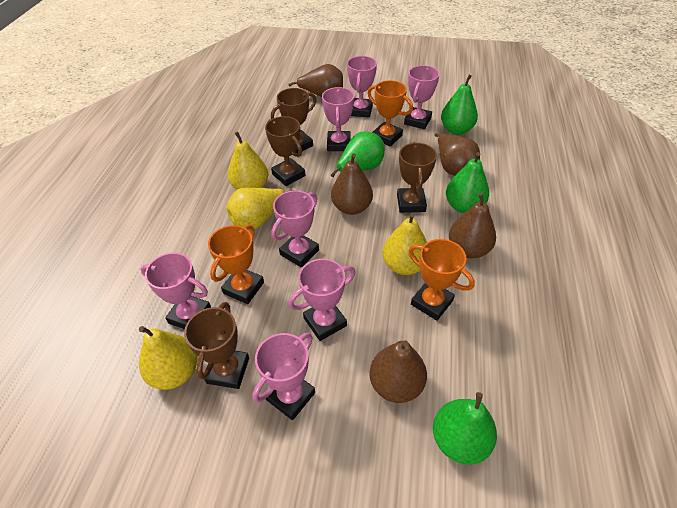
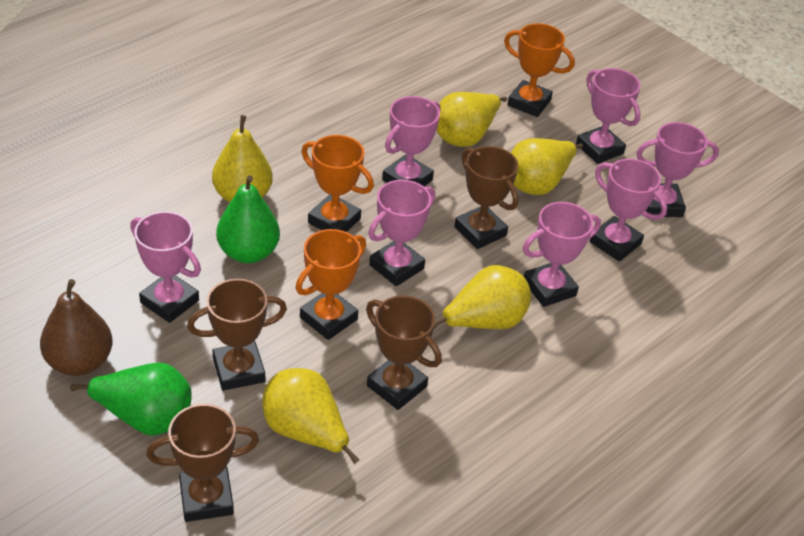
brown pear: [288,64,343,97] [331,153,373,215] [369,340,427,403] [435,133,480,176] [449,193,496,258] = 5 -> [40,279,113,376] = 1
green pear: [331,131,385,177] [433,392,497,465] [441,75,478,135] [446,152,489,213] = 4 -> [70,362,192,436] [216,175,280,263] = 2
yellow pear: [139,326,197,390] [226,187,293,230] [228,131,268,190] [383,213,427,275] = 4 -> [212,115,273,203] [262,368,359,464] [433,265,531,330] [437,92,507,147] [511,138,583,195] = 5

